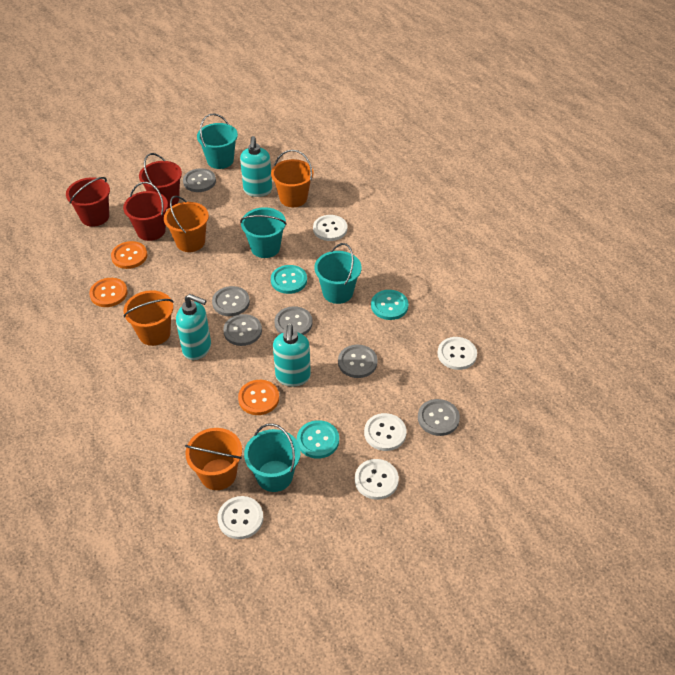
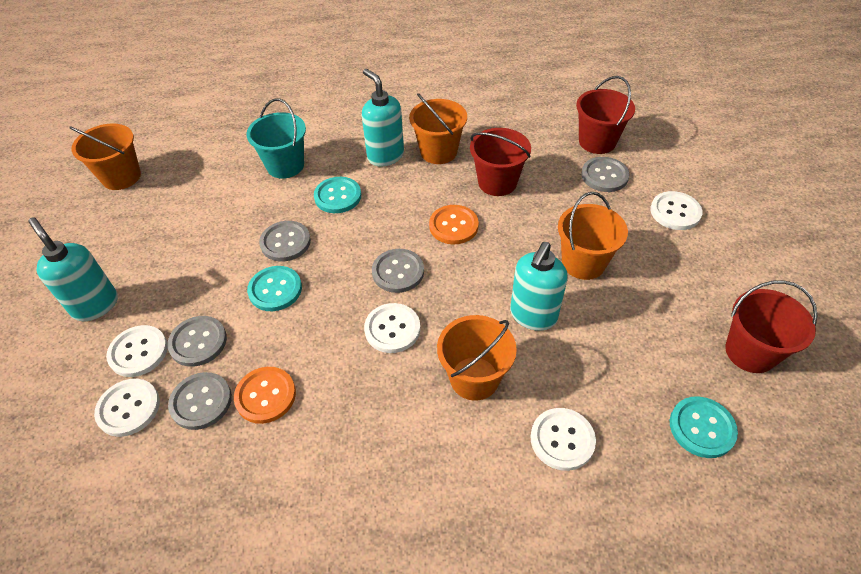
grey button: [183,168,216,192] [212,286,250,316] [223,314,262,346] [274,306,313,335] [338,345,377,378] [418,399,460,436] = 6 -> [167,316,227,367] [168,372,232,430] [259,221,311,262] [372,249,424,293] [581,157,630,192] = 5
orange button: [89,278,128,307] [111,241,147,269] [238,380,279,415] = 3 -> [234,367,296,424] [429,205,479,244] = 2
turquoise bucket: [197,113,238,169] [240,207,287,258] [244,423,301,492] [314,243,362,304] = 4 -> [246,99,306,179] = 1

